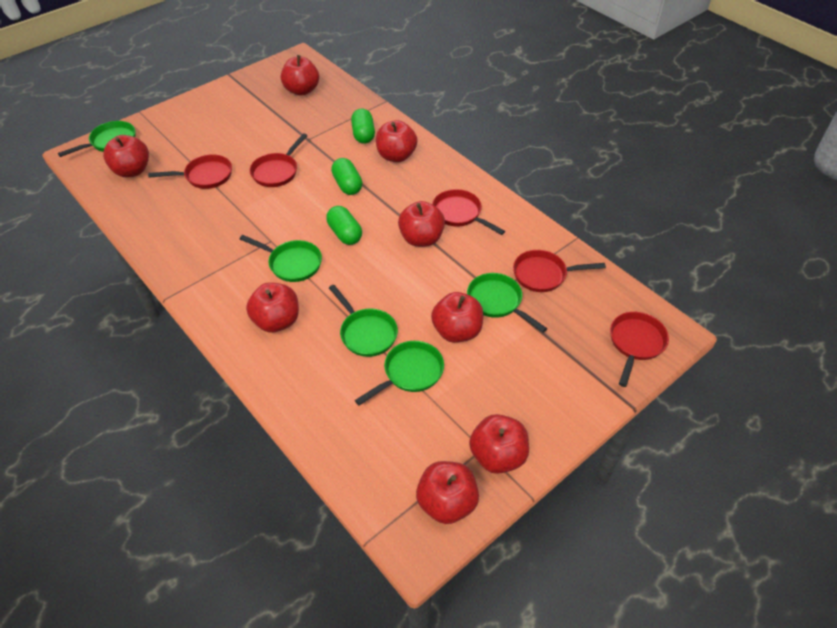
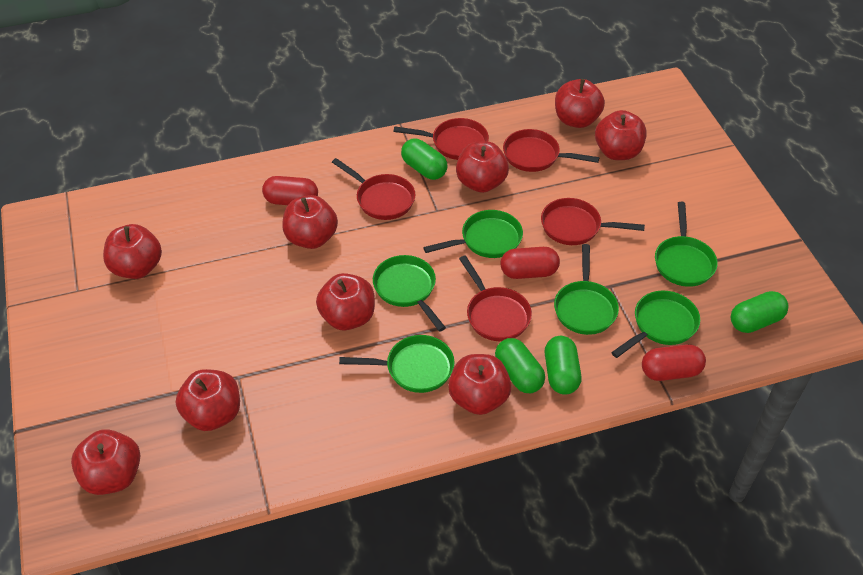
green capsule: [326,206,362,245] [331,158,363,195] [351,109,375,144] = 3 -> [401,139,447,180] [495,338,545,393] [545,336,581,395] [731,291,788,333] = 4
green pan: [58,121,135,157] [240,235,322,282] [329,285,398,357] [355,341,444,405] [467,273,547,333] = 5 -> [339,335,454,393] [373,255,446,332] [423,210,523,258] [554,244,619,335] [611,291,700,358] [655,202,718,287] = 6
red apple: [103,135,149,178] [246,282,299,333] [281,55,319,96] [376,120,418,162] [398,201,445,247] [416,461,479,524] [431,292,483,343] [469,414,529,474] = 8 -> [71,429,140,495] [103,224,162,279] [176,369,240,431] [282,195,338,249] [316,273,375,331] [448,354,512,415] [456,141,509,193] [555,79,605,128] [595,110,647,160] = 9
red capsule: none = 0 -> [262,176,318,205] [501,247,560,279] [642,344,706,381] = 3

